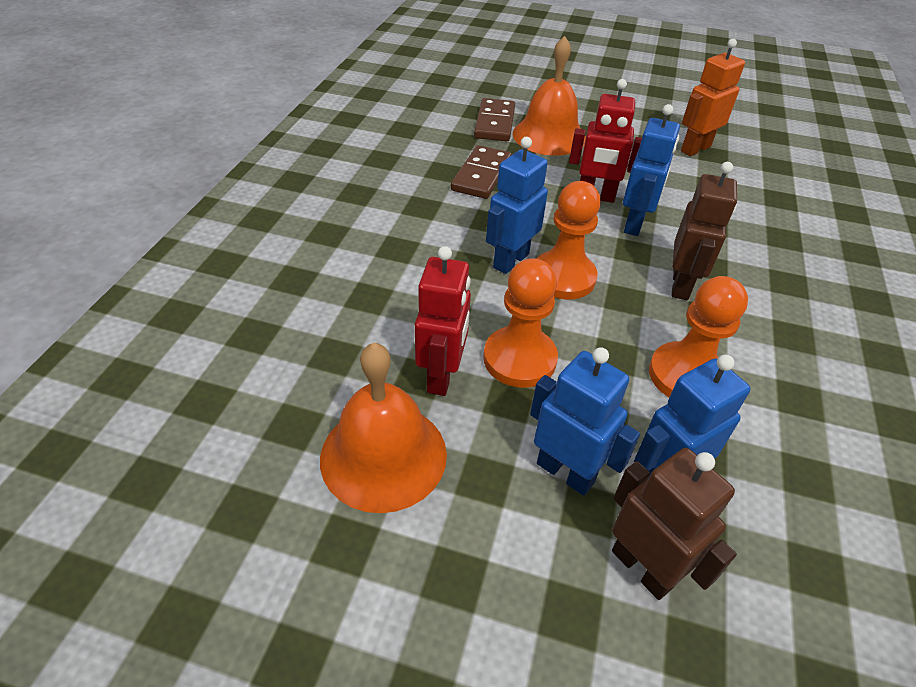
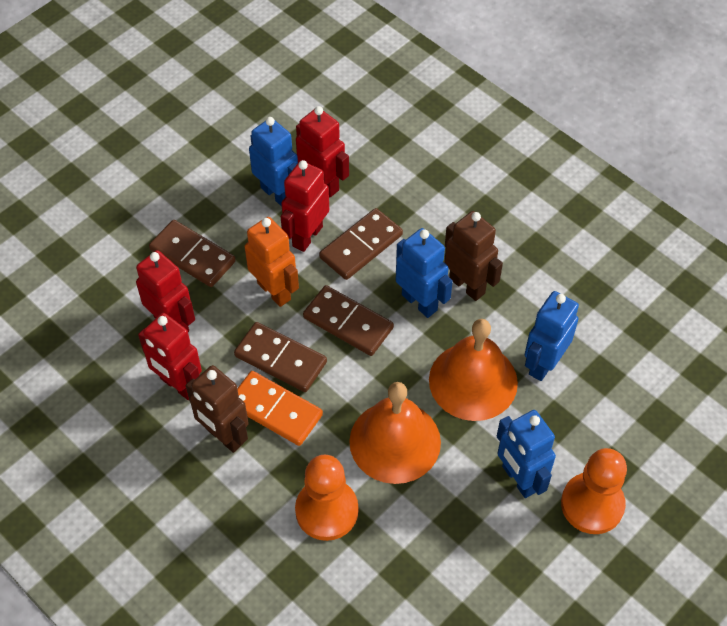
brown domino: [451,145,512,199] [474,98,515,141] = 2 -> [149,220,236,287] [234,322,327,392] [303,285,394,356] [319,208,403,280] = 4
orange domino: none = 0 -> [237,371,323,446] = 1
orange pawn: [483,258,558,388] [536,181,601,300] [649,276,748,397] = 3 -> [295,455,358,541] [561,448,627,534] = 2
red robot: [415,246,471,396] [569,79,642,203] = 2 -> [136,250,195,332] [138,313,202,400] [280,160,329,252] [296,106,349,197] = 4

